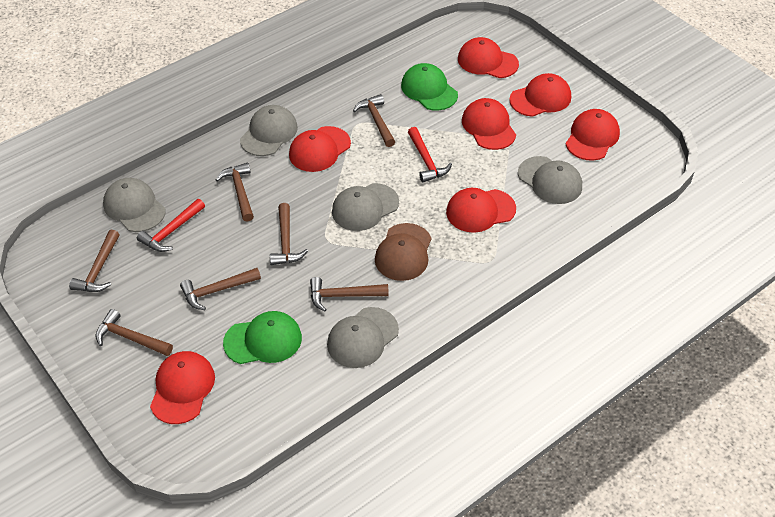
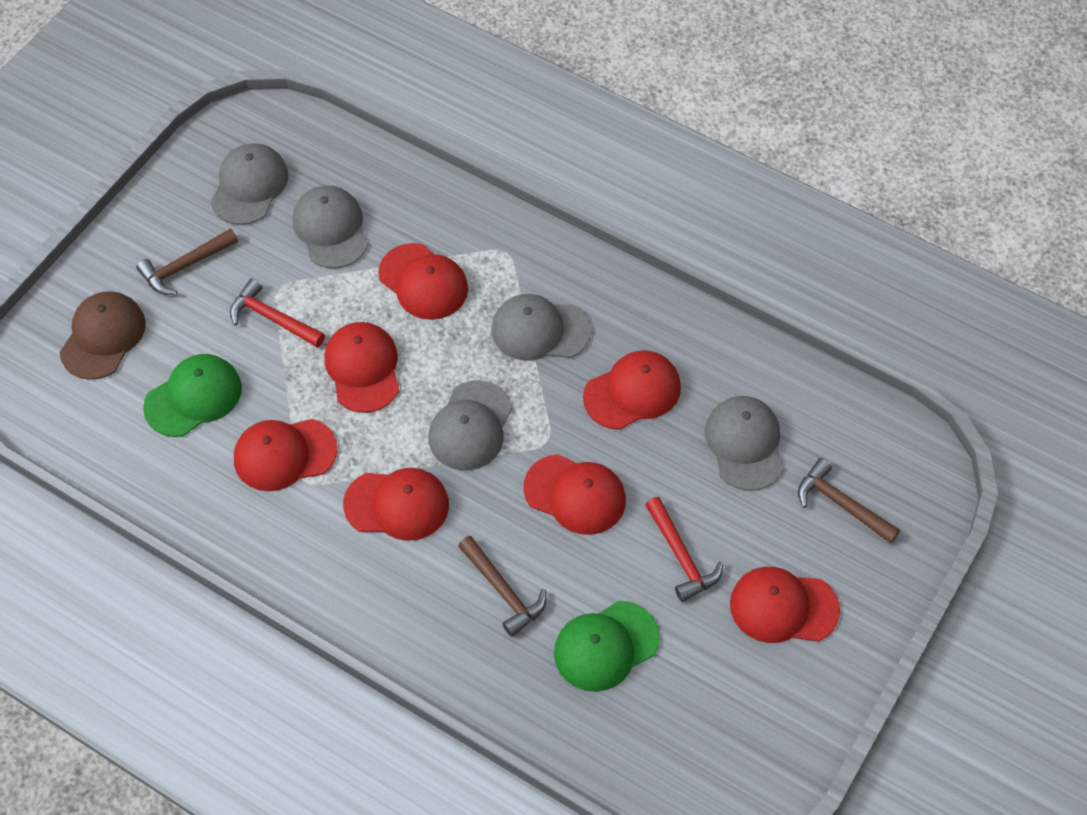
brown hammer: [69,230,120,292] [95,309,173,356] [180,268,261,310] [216,163,254,222] [270,203,308,265] [310,277,389,312] [353,94,395,147] = 7 -> [136,228,238,295] [458,536,546,637] [798,458,900,544] = 3

